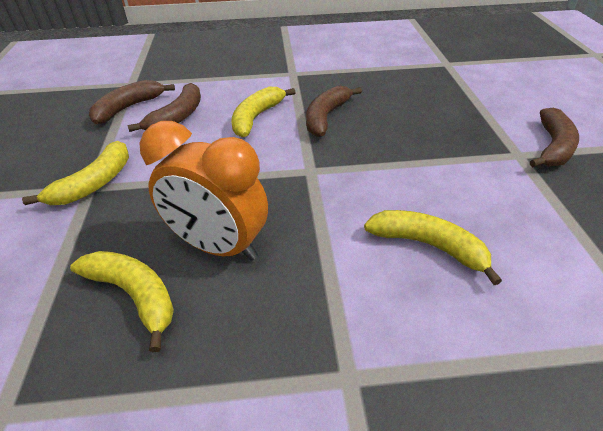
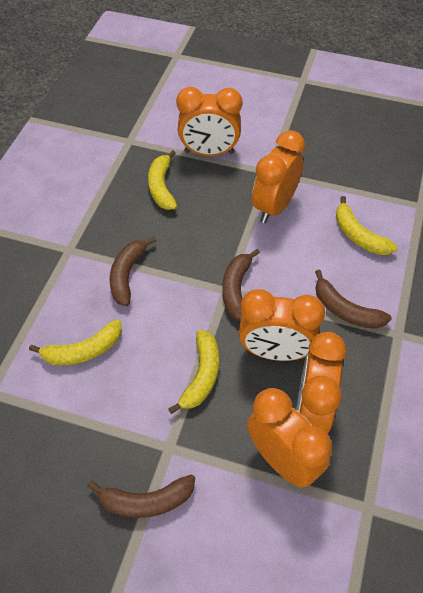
orange clock: [140,121,268,261] = 1 -> [176,87,243,156] [239,289,325,361] [247,388,332,488] [252,130,305,223] [296,332,347,434] = 5

